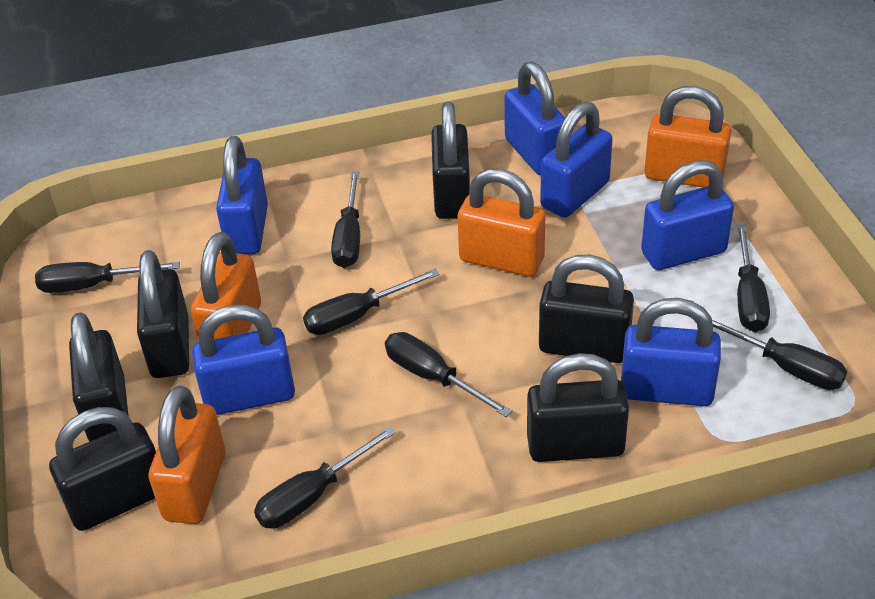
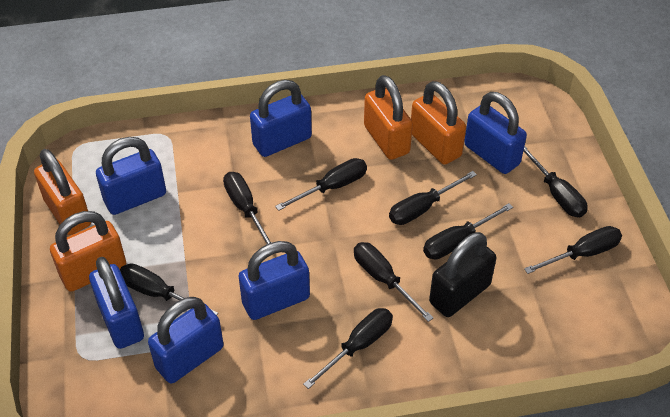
black padlock: [49,407,156,531] [69,312,129,442] [137,250,189,378] [431,102,470,219] [527,353,629,462] [539,255,634,363] = 6 -> [429,232,496,317] = 1
black screwdriver: [35,262,180,293] [254,426,396,529] [303,269,440,335] [331,171,360,268] [385,332,512,417] [712,320,847,390] [737,224,770,332] = 7 -> [120,263,218,315] [223,172,272,245] [275,158,367,211] [303,308,393,389] [354,242,433,322] [389,171,477,225] [423,203,513,260] [524,146,588,217] [524,226,622,274] = 9

